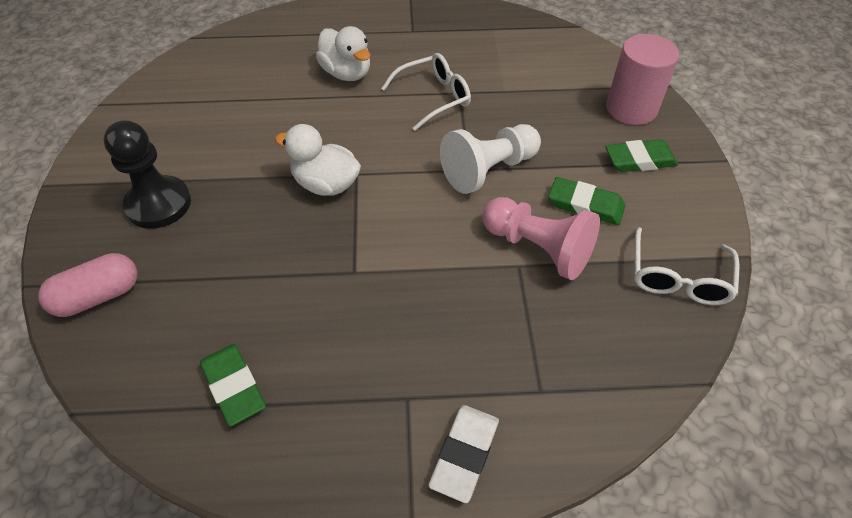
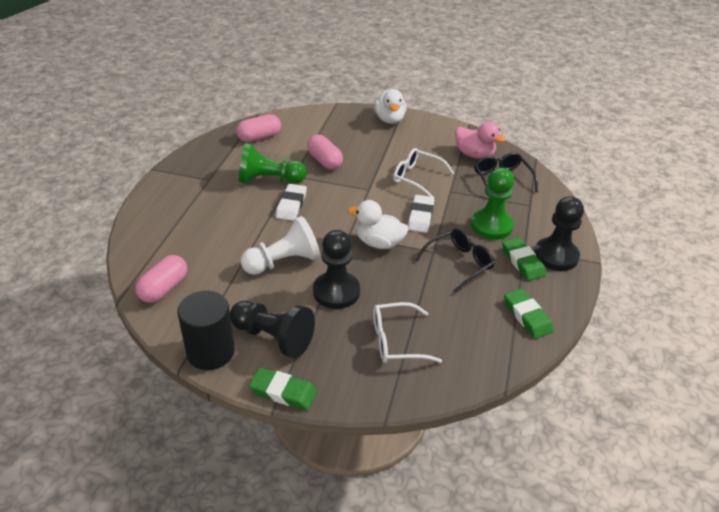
black cylinder: none = 0 -> [177,290,235,370] = 1
black glasses: none = 0 -> [415,228,495,293] [474,152,538,192] = 2
black pawn: [103,120,191,229] = 1 -> [230,301,315,358] [313,230,360,309] [534,196,584,271] = 3
green pawn: none = 0 -> [239,143,307,184] [471,168,514,240] = 2
pink capsule: [38,253,137,317] = 1 -> [135,255,187,303] [236,114,281,142] [307,135,343,170] = 3
pink cylinder: [606,34,679,125] = 1 -> none = 0
pink duck: none = 0 -> [455,122,506,159] = 1
pink pawn: [483,197,600,280] = 1 -> none = 0
white eraser: [429,405,499,503] = 1 -> [276,184,307,221] [408,195,434,233] = 2

